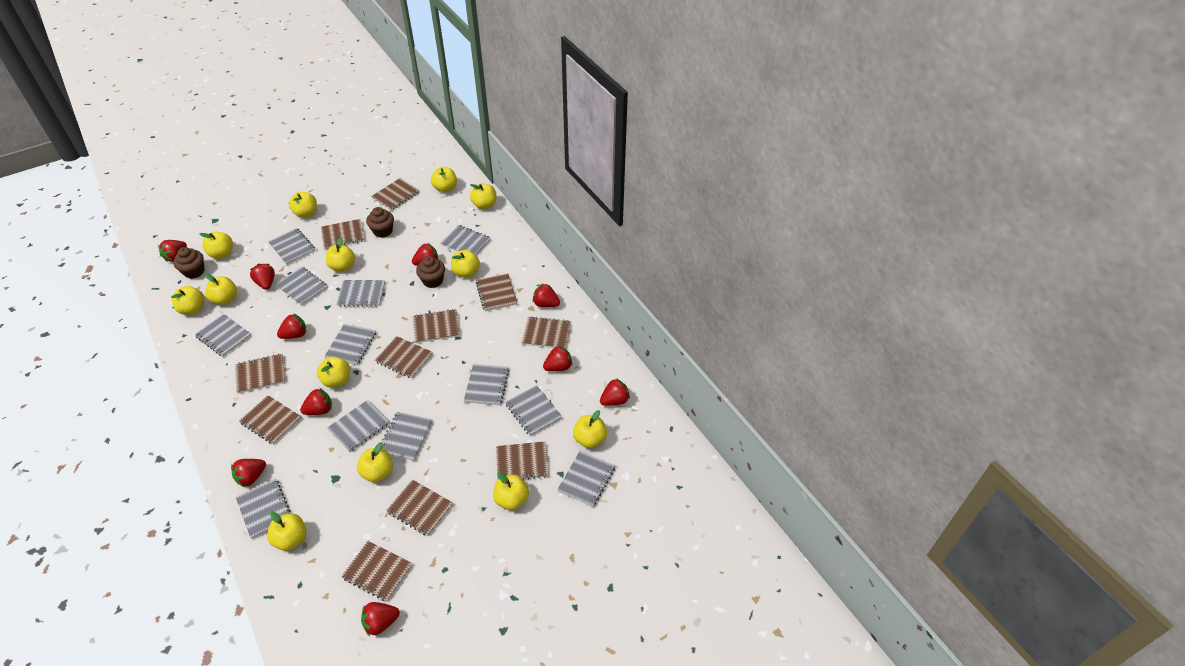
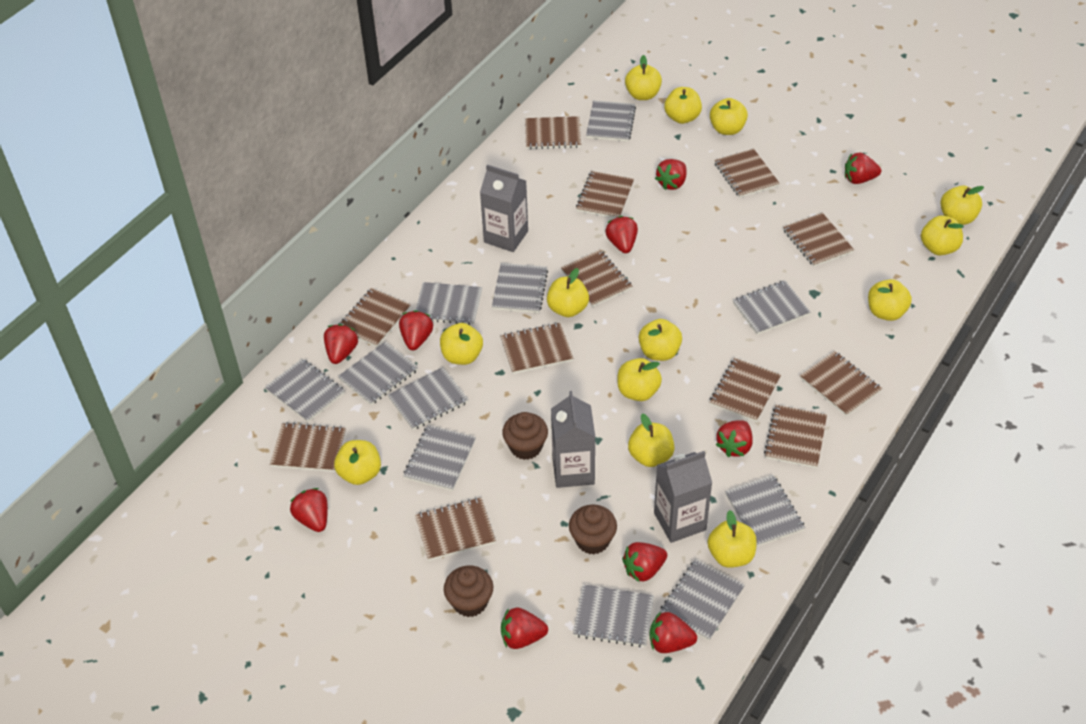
brown notebook: [235,354,285,393] [239,395,302,445] [321,219,365,249] [341,541,412,602] [371,178,420,211] [375,336,433,378] [386,479,453,536] [413,309,460,343] [476,273,518,311] [496,441,549,480] [522,316,571,349] = 11 -> [270,422,346,472] [338,288,411,347] [415,497,496,561] [500,323,573,374] [525,116,581,149] [561,250,632,307] [576,171,634,218] [710,358,781,422] [714,149,780,198] [764,405,827,468] [783,213,854,267] [800,351,882,416] = 12
grey carton: none = 0 -> [480,165,528,252] [551,391,595,488] [654,451,712,543] = 3
grey notebook: [194,314,252,357] [236,478,291,539] [268,228,315,265] [275,267,328,306] [324,324,376,365] [327,400,390,452] [336,280,385,307] [382,412,433,461] [440,225,491,255] [464,364,509,406] [505,385,562,436] [557,451,615,507] = 12 -> [265,359,345,422] [338,342,418,405] [388,367,469,430] [403,425,476,491] [416,282,482,325] [492,263,548,313] [573,584,654,648] [586,100,636,142] [659,559,745,641] [725,475,805,547] [733,281,811,335] = 11

